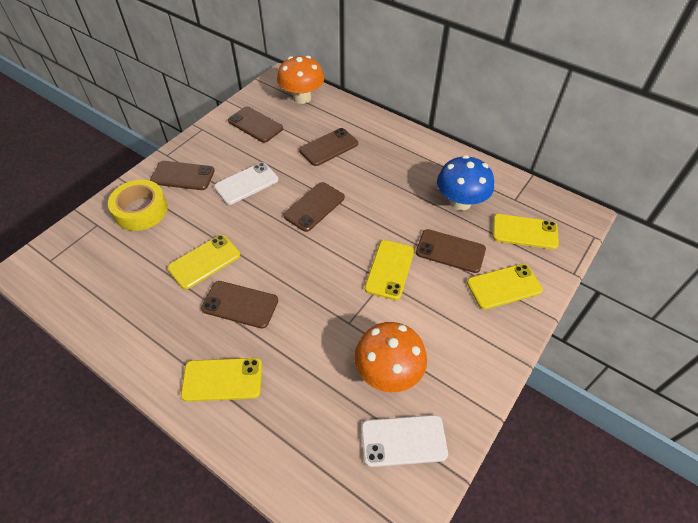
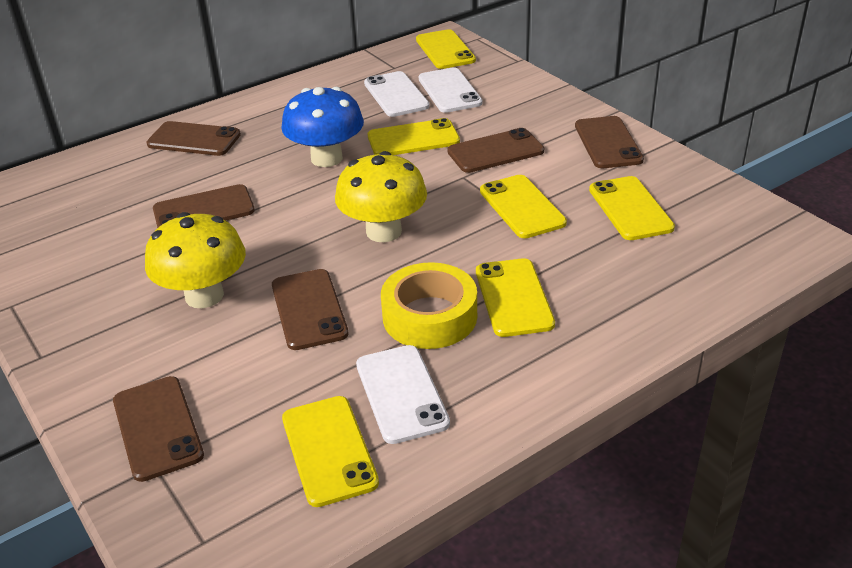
orange mushroom: [277,56,324,104] [354,322,427,392] = 2 -> none = 0
white phone: [214,162,278,205] [361,415,448,467] = 2 -> [356,345,450,444] [364,71,430,117] [419,67,483,113] = 3
yellow mushroom: none = 0 -> [145,212,246,308] [335,151,427,242] = 2
yellow phone: [168,235,240,289] [181,358,262,402] [365,240,414,300] [467,264,543,310] [493,214,559,249] = 5 -> [282,396,379,507] [368,118,460,155] [416,29,476,69] [476,258,555,337] [480,175,567,238] [589,176,675,240] = 6

